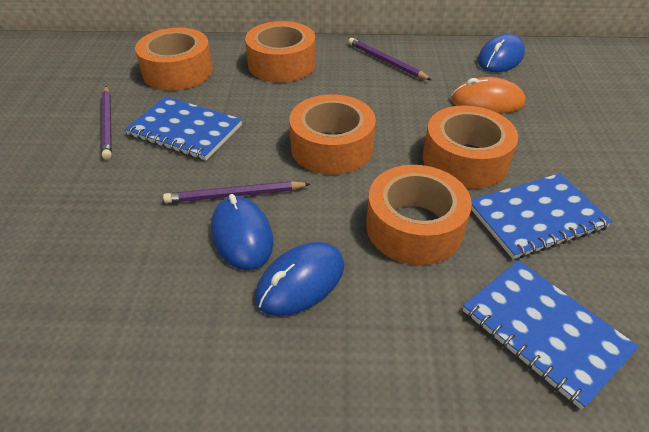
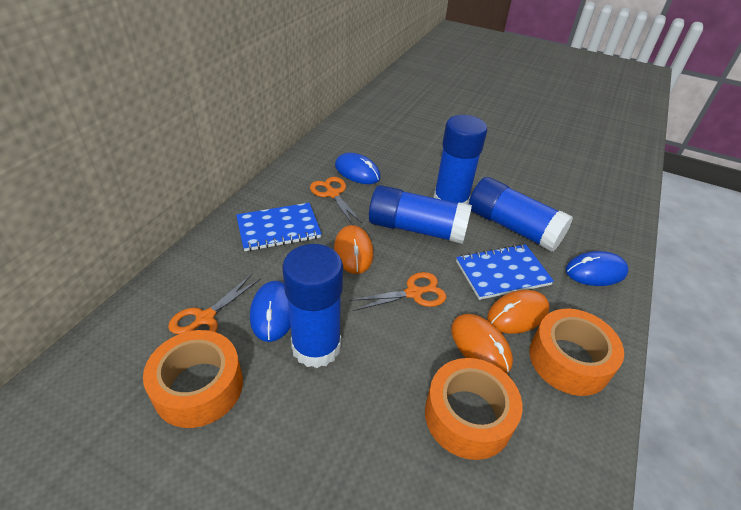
blue glue stick: none = 0 -> [282,244,343,368] [369,185,472,244] [433,115,487,204] [469,177,573,252] = 4
blue notebook: [125,96,242,160] [463,260,639,410] [471,173,612,259] = 3 -> [236,203,322,251] [456,244,554,300] = 2
orange mouse: [451,77,525,114] = 1 -> [334,225,374,274] [451,314,513,374] [487,290,550,334] = 3
orange scissors: none = 0 -> [168,274,260,334] [310,177,362,225] [350,272,446,311] = 3
orange tape: [135,28,213,90] [245,21,316,82] [289,94,376,175] [366,165,472,265] [423,105,518,189] = 5 -> [143,330,243,428] [425,358,523,460] [529,309,624,396] = 3
purple pencil: [102,86,112,160] [163,181,310,203] [348,38,431,80] = 3 -> none = 0

